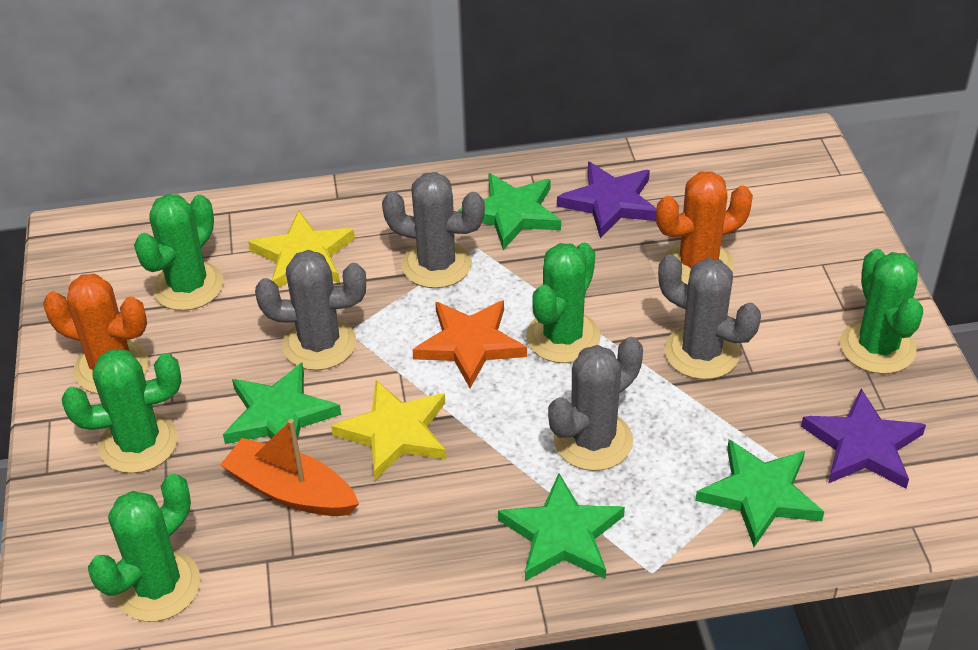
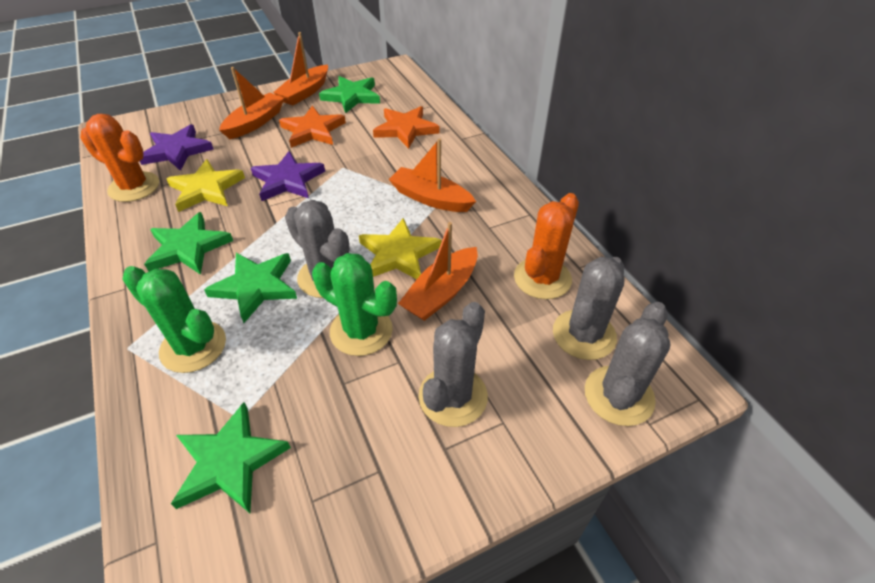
green cactus: [62,349,182,473] [88,474,201,622] [134,194,223,311] [526,243,600,363] [840,249,923,374] = 5 -> [122,266,226,373] [312,253,397,356] = 2
orange boat: [220,419,359,516] = 1 -> [219,67,284,139] [273,32,328,105] [389,138,476,212] [398,222,478,321] = 4
orange star: [412,300,527,388] = 1 -> [279,106,346,148] [373,106,439,149] = 2

